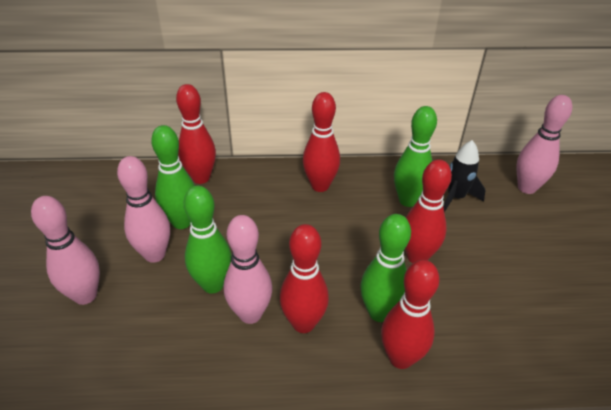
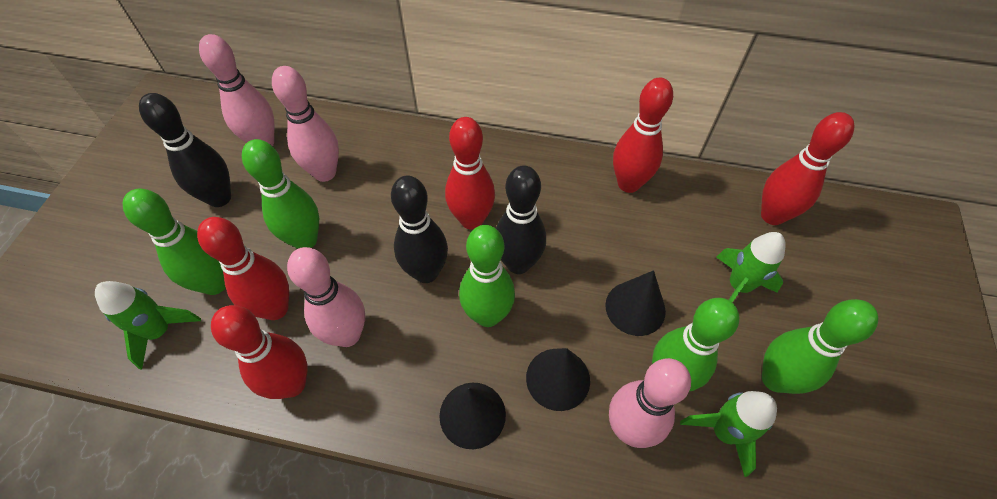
black bowling pin: none = 0 -> [139,93,231,207] [391,176,448,283] [496,165,546,274] = 3
black cone: none = 0 -> [439,383,506,449] [526,348,590,411] [605,270,666,336] = 3
black rocket: [443,140,486,212] = 1 -> none = 0
green bowling pin: [151,125,195,229] [184,186,232,294] [360,214,411,322] [394,106,437,207] = 4 -> [123,188,226,295] [242,139,319,249] [459,225,515,327] [652,298,739,392] [762,299,878,394] = 5
green rocket: none = 0 -> [95,281,201,370] [680,391,777,477] [716,232,786,302] = 3

